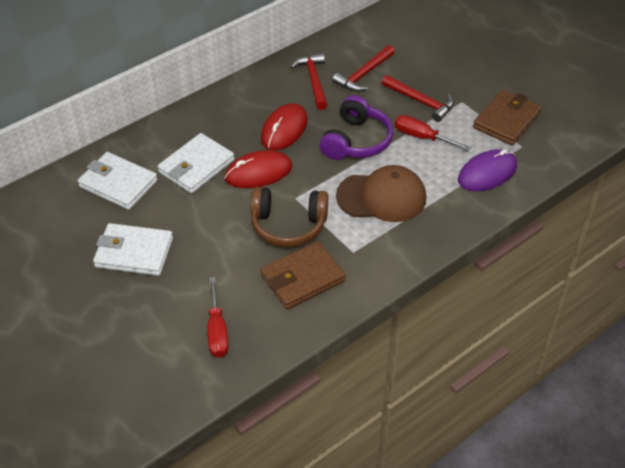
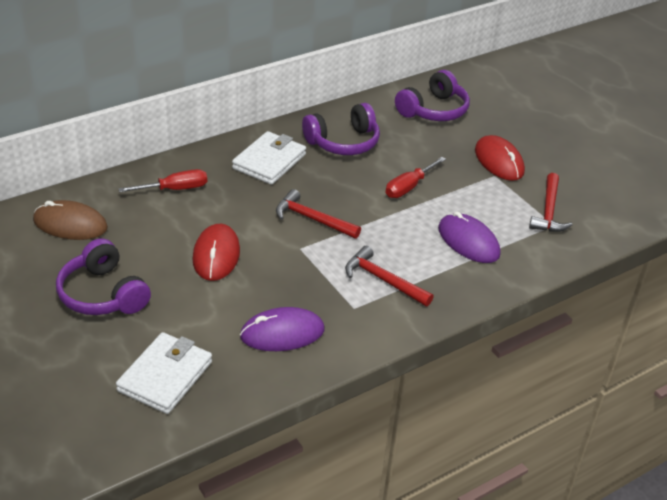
brown cap: [336,165,426,222] = 1 -> none = 0
brown headphones: [250,187,328,247] = 1 -> none = 0
brown mouse: none = 0 -> [33,200,108,240] = 1
brown wallet: [260,241,346,309] [473,90,542,145] = 2 -> none = 0
purple headphones: [320,95,393,160] = 1 -> [56,238,151,315] [302,103,380,155] [395,70,470,121] = 3
purple mouse: [458,149,517,191] = 1 -> [240,307,324,351] [438,211,501,263] = 2
white wallet: [78,152,158,210] [93,223,173,276] [158,133,234,193] = 3 -> [116,332,212,414] [232,131,306,185] = 2

